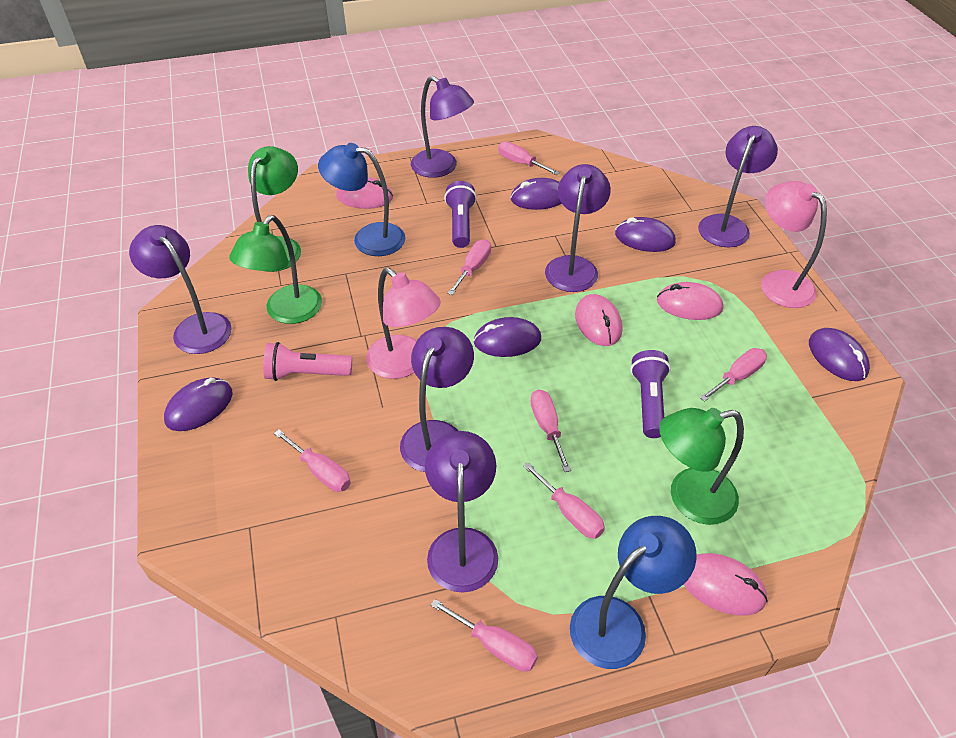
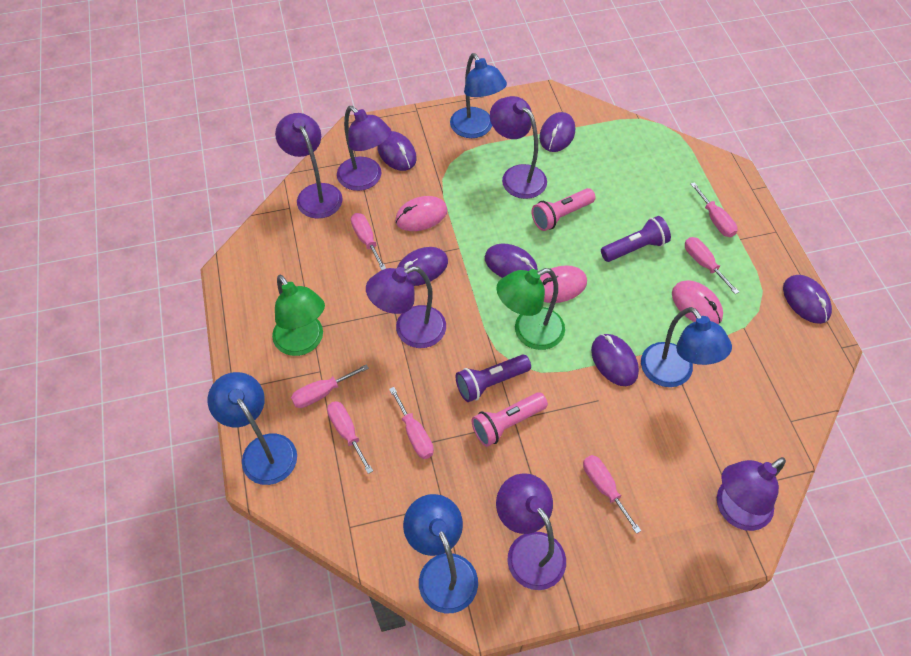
blue lamp: [318,143,405,256] [570,516,697,669] = 2 -> [207,372,297,485] [403,494,478,614] [450,53,507,138] [641,307,732,387] = 4
green lamp: [229,215,322,324] [248,146,301,272] [659,408,744,525] = 3 -> [272,275,325,356] [497,268,565,350] = 2
pink flashlight: [263,342,352,381] = 1 -> [471,392,548,447] [531,188,595,231] = 2
pink lamp: [366,268,441,379] [761,181,827,308] = 2 -> none = 0
pink mouse: [336,177,393,209] [575,294,622,346] [657,282,723,320] [684,553,768,616] = 4 -> [395,196,448,231] [540,266,587,303] [672,280,723,324] = 3
purple mouse: [164,377,233,431] [473,317,541,357] [511,178,561,210] [615,217,676,252] [809,328,870,381] = 5 -> [377,131,417,171] [397,247,448,286] [485,244,538,278] [539,112,575,152] [591,334,639,386] [783,275,832,324] = 6

